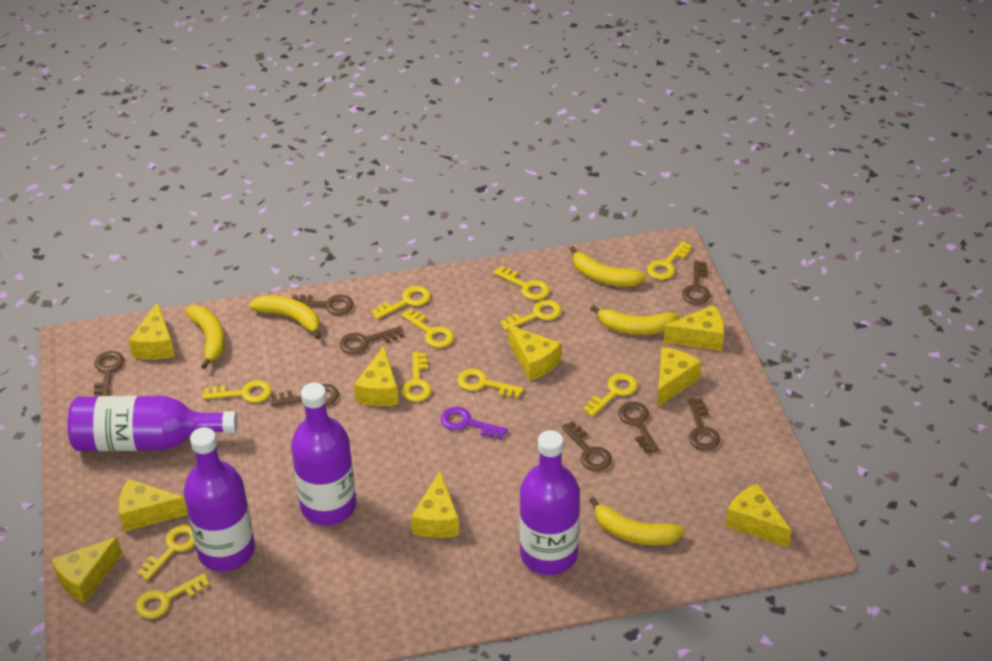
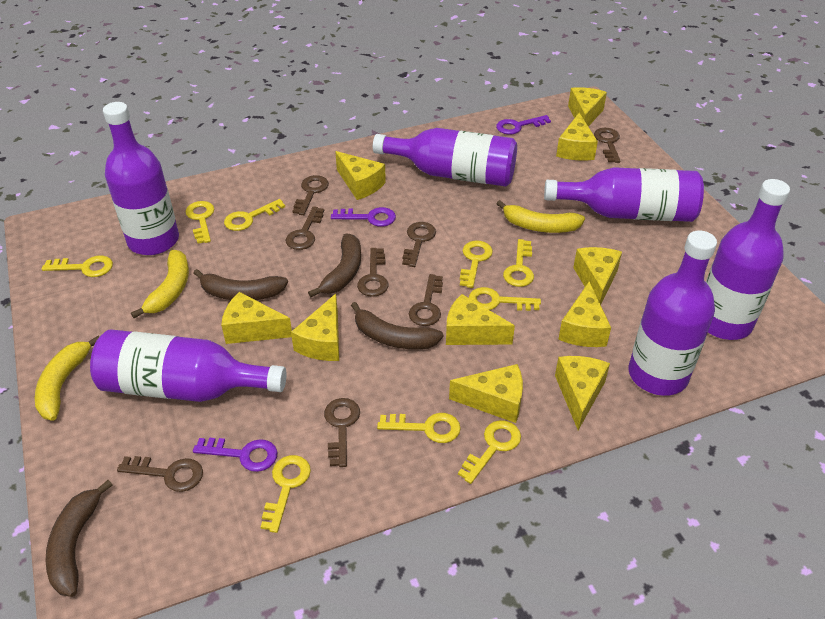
brown banana: none = 0 -> [46,480,112,597] [193,269,288,300] [308,233,361,297] [351,302,443,349] = 4
purple bottle: [68,396,238,451] [184,427,255,571] [291,383,356,526] [520,430,580,575] = 4 -> [90,329,287,402] [103,102,179,255] [373,128,517,187] [544,167,704,222] [629,230,717,396] [706,179,790,340] = 6
purple key: [440,407,508,439] = 1 -> [193,438,277,472] [331,207,396,227] [496,115,551,135] = 3
yellow banana: [185,305,225,369] [249,295,321,339] [570,246,647,287] [589,497,685,545] [590,305,680,335] = 5 -> [35,336,99,421] [131,250,189,318] [497,200,585,233] = 3
yellow cheese: [51,537,122,603] [118,479,188,532] [129,302,175,360] [354,346,399,406] [411,471,459,538] [508,325,561,381] [657,347,701,407] [663,305,724,351] [725,483,791,547] = 9 -> [221,292,292,344] [291,294,339,361] [335,151,386,200] [446,294,515,345] [449,364,523,423] [555,356,610,430] [556,113,598,161] [558,281,611,347] [568,87,607,126] [573,247,622,305] = 10
yellow key: [136,573,210,619] [137,525,195,581] [203,380,271,403] [371,286,431,319] [401,309,454,348] [402,352,431,402] [457,369,524,398] [493,266,550,300] [500,300,561,331] [583,373,638,417] [647,241,692,280] = 11 -> [42,255,113,277] [185,201,214,244] [224,199,285,231] [261,455,311,533] [377,413,461,443] [458,420,521,484] [460,241,493,288] [469,287,541,311] [503,239,534,287] = 9

